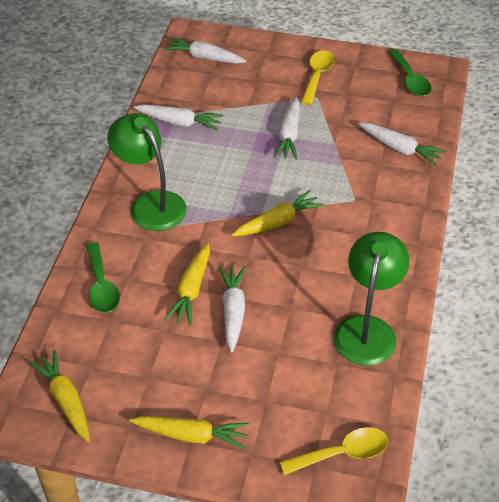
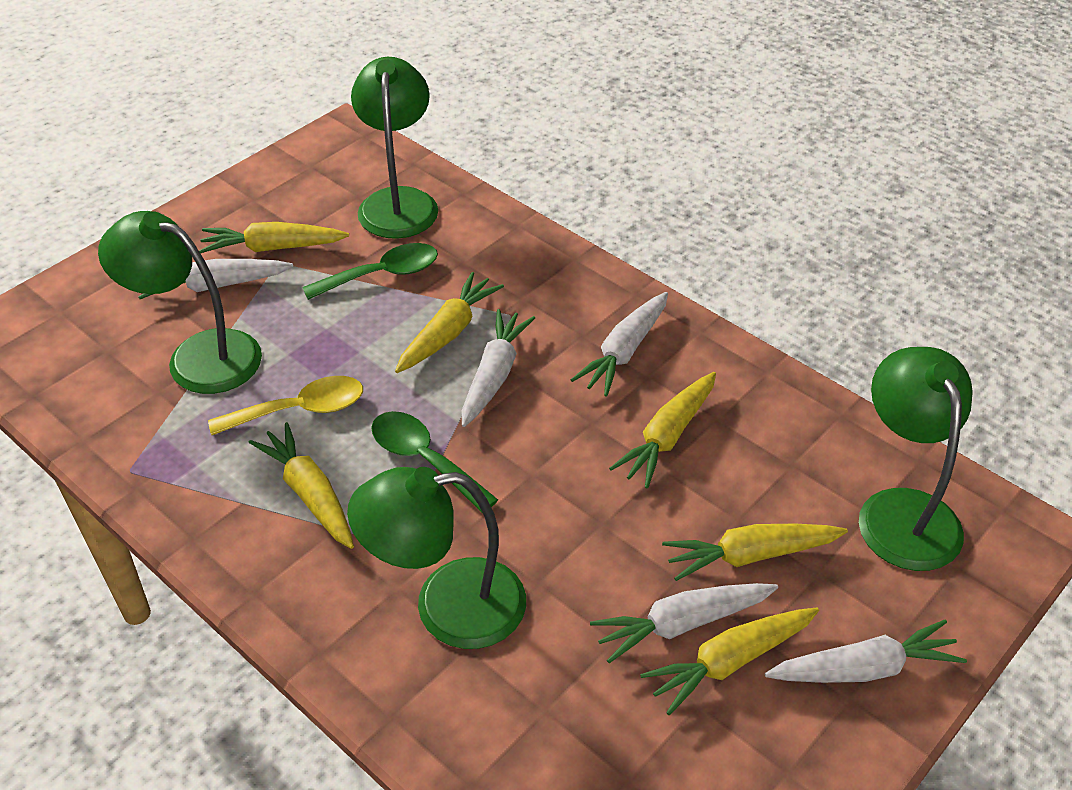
green lamp: [107,113,187,231] [334,232,409,366] = 2 -> [98,211,262,394] [347,467,526,649] [351,57,438,239] [859,347,972,571] = 4
yellow carrot: [29,350,90,442] [130,416,249,449] [164,243,210,325] [231,190,324,237] = 4 -> [199,222,349,253] [248,422,354,549] [395,272,504,373] [609,372,716,489] [640,608,819,715] [662,524,848,581] = 6
yellow spoon: [280,427,389,475] [301,50,335,105] = 2 -> [208,376,363,435] = 1

